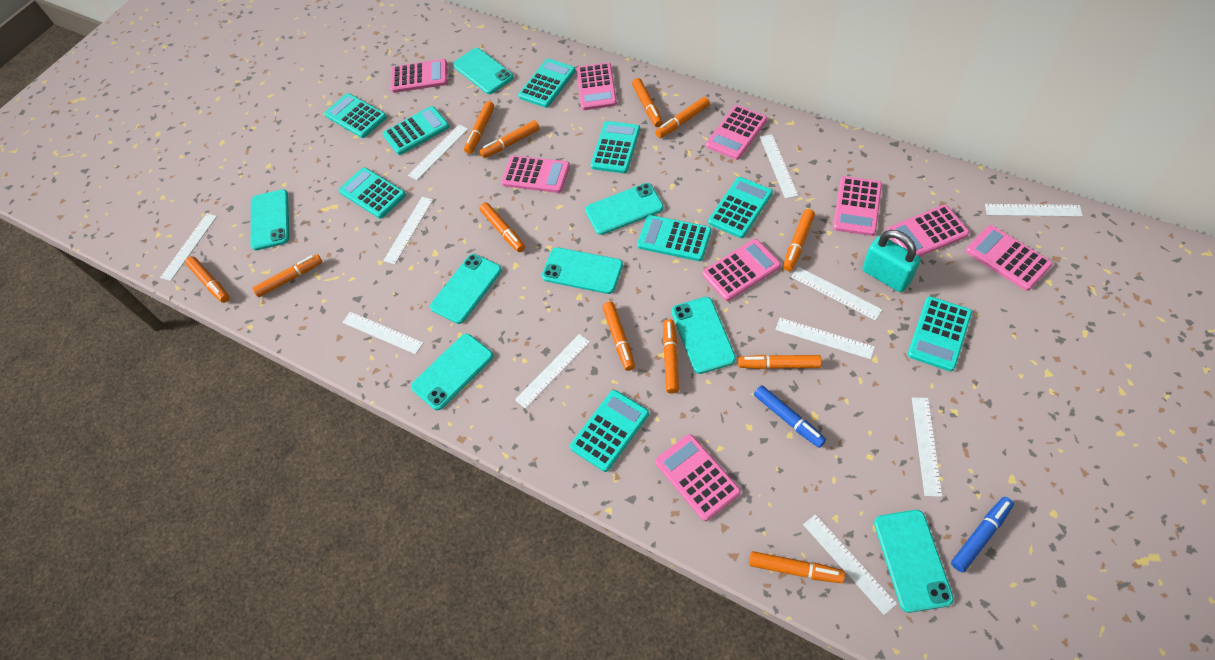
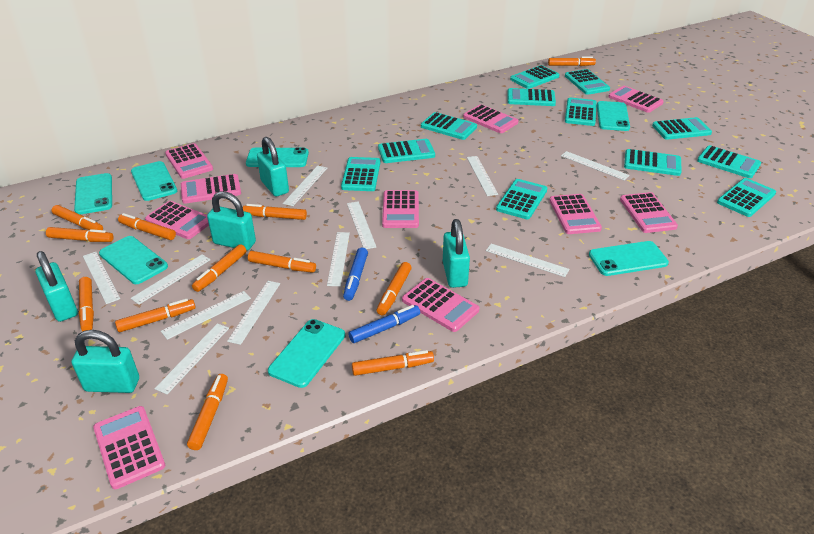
pink calculator: [391,59,448,93] [501,155,570,193] [576,62,617,110] [655,434,741,521] [702,239,781,301] [706,105,767,160] [833,176,882,236] [887,205,969,257] [965,225,1053,291] = 9 -> [93,406,165,489] [145,201,209,239] [165,143,213,179] [181,174,241,204] [382,190,419,228] [402,278,479,332] [463,104,519,133] [549,194,602,234] [608,86,664,113] [620,192,678,233] = 10
turquoise calculator: [324,93,387,138] [339,167,406,219] [383,106,449,155] [518,59,576,108] [570,390,649,472] [591,121,640,173] [637,215,712,261] [708,177,773,238] [907,296,972,372] = 9 -> [341,157,380,191] [378,139,435,163] [421,112,477,140] [496,179,547,219] [507,88,556,106] [510,65,560,89] [565,69,610,95] [565,98,597,126] [624,149,682,176] [652,117,712,140] [697,145,761,178] [717,178,776,217] = 12
turquoise padlock: [862,230,921,292] = 1 -> [36,251,78,322] [71,330,139,393] [207,191,256,251] [257,137,289,196] [443,219,470,288] = 5
turquoise phone: [251,189,289,250] [411,334,493,410] [430,254,502,324] [453,48,514,94] [542,247,623,294] [585,183,664,235] [671,297,736,374] [874,510,954,613] = 8 -> [74,173,112,214] [99,236,168,284] [131,161,177,201] [246,147,309,167] [268,319,345,388] [589,241,669,276] [597,101,630,131] = 7

